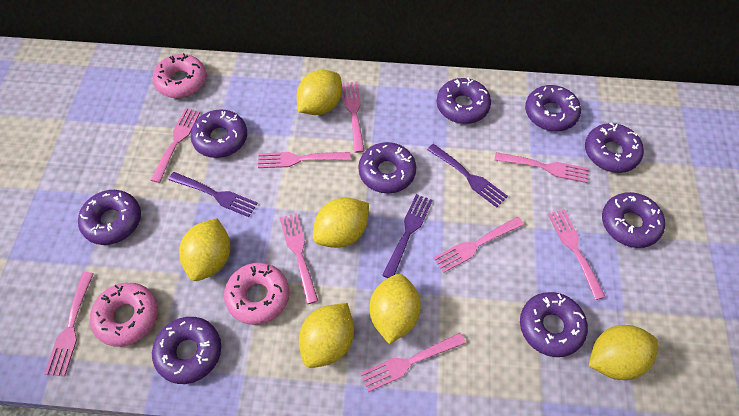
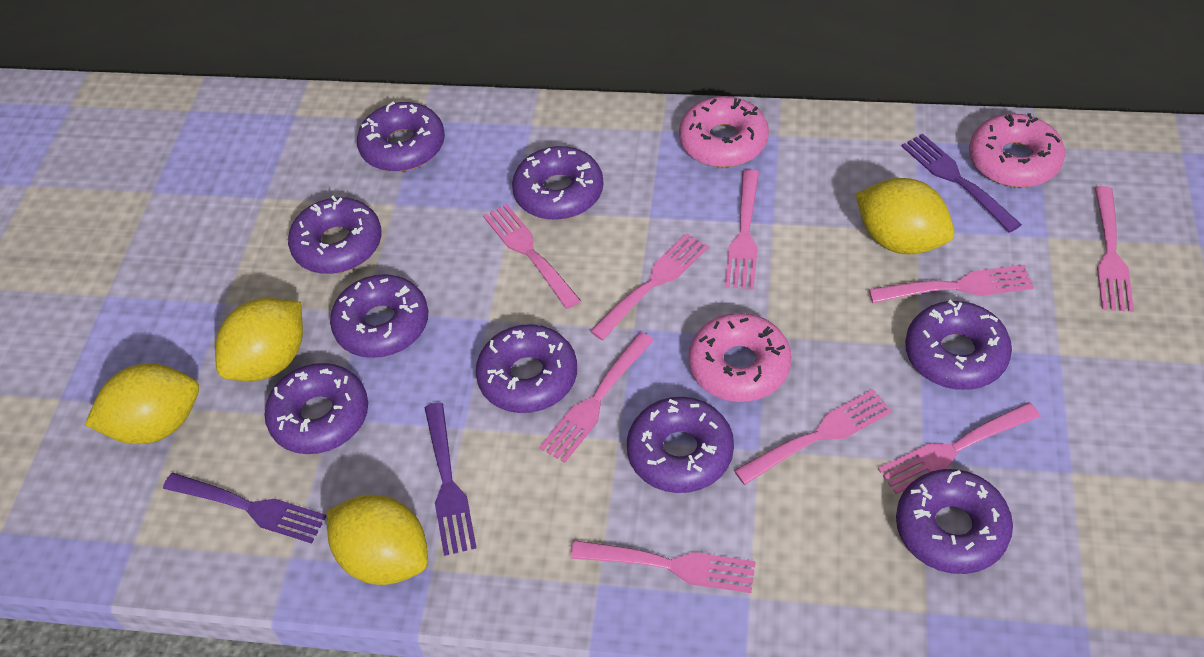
yellow lemon: [179,218,230,281] [297,70,342,115] [299,303,354,368] [313,197,369,248] [369,274,421,344] [589,325,658,380] = 6 -> [85,363,199,444] [215,298,303,381] [327,495,428,585] [856,178,954,254] = 4

